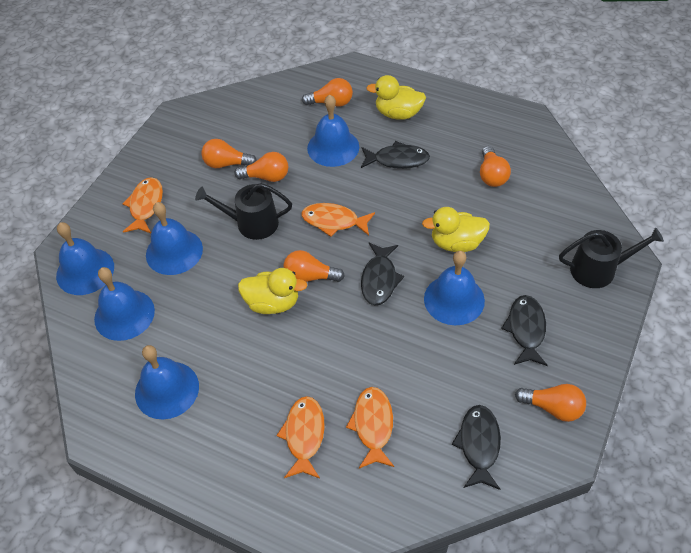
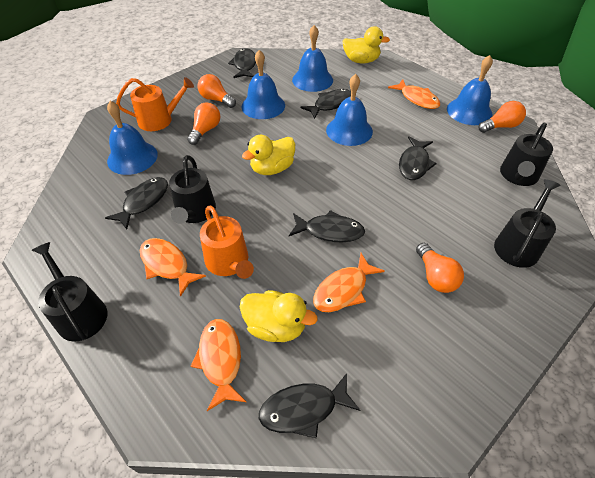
black fish: [361,141,430,169] [361,243,404,305] [452,405,501,490] [501,295,548,366] = 4 -> [105,177,168,230] [228,48,256,78] [259,373,360,438] [289,210,365,242] [300,89,351,119] [399,136,437,180] = 6
black watering can: [195,183,292,240] [559,227,664,288] = 2 -> [32,242,107,341] [169,155,216,224] [494,179,560,268] [500,122,553,186] = 4
blue bell: [56,222,114,295] [94,267,155,341] [135,345,199,420] [146,202,203,275] [307,94,359,167] [424,251,485,325] = 6 -> [107,101,158,175] [241,50,285,119] [292,25,333,92] [326,74,373,146] [447,55,493,125] = 5
orange light bulb: [201,139,257,168] [234,152,288,182] [283,250,345,282] [302,78,353,107] [480,146,511,187] [515,384,586,422] = 6 -> [187,102,220,145] [197,74,236,108] [416,243,464,293] [478,101,526,133] = 4
orange watering can: none = 0 -> [116,77,194,131] [200,205,254,279] = 2

